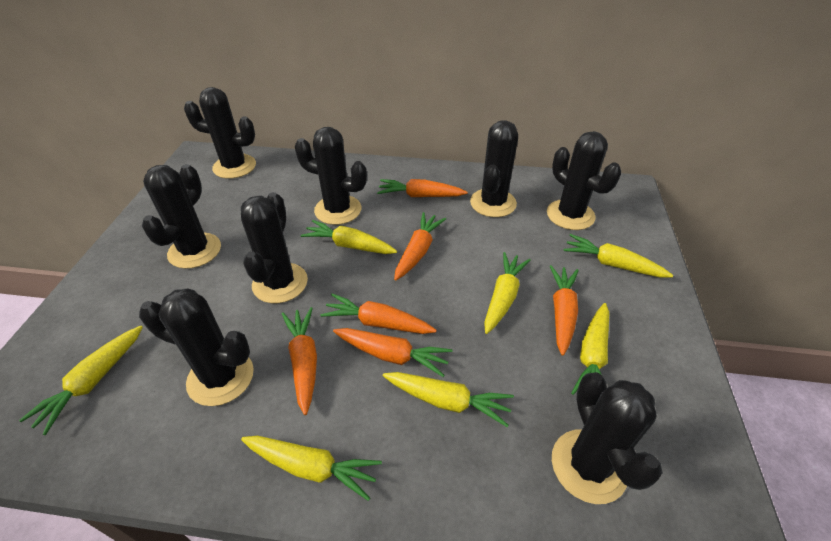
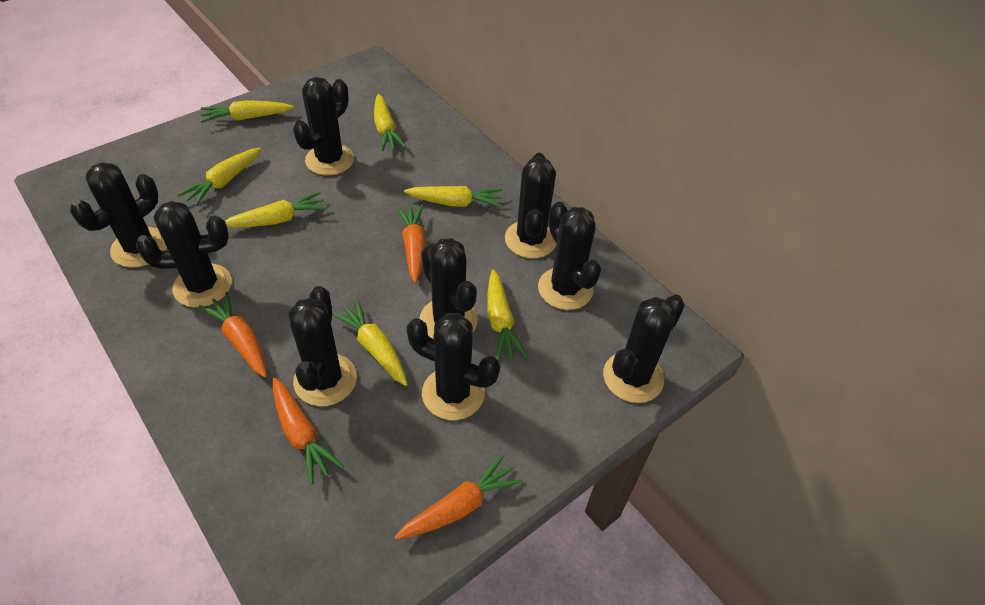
black cactus: [139,289,254,406] [142,164,221,269] [184,87,256,179] [241,192,308,303] [295,127,367,225] [470,120,518,217] [547,131,621,230] [552,372,663,504] = 8 -> [70,162,167,267] [136,201,232,307] [288,286,357,406] [293,77,354,175] [406,313,500,420] [419,238,478,338] [505,153,557,258] [538,202,601,310] [603,294,685,403] = 9
orange carrot: [282,307,317,415] [321,293,437,334] [333,328,452,377] [377,179,467,197] [394,212,446,281] [550,265,579,356] = 6 -> [199,292,267,378] [273,378,344,485] [395,454,523,540] [396,205,426,283] = 4

